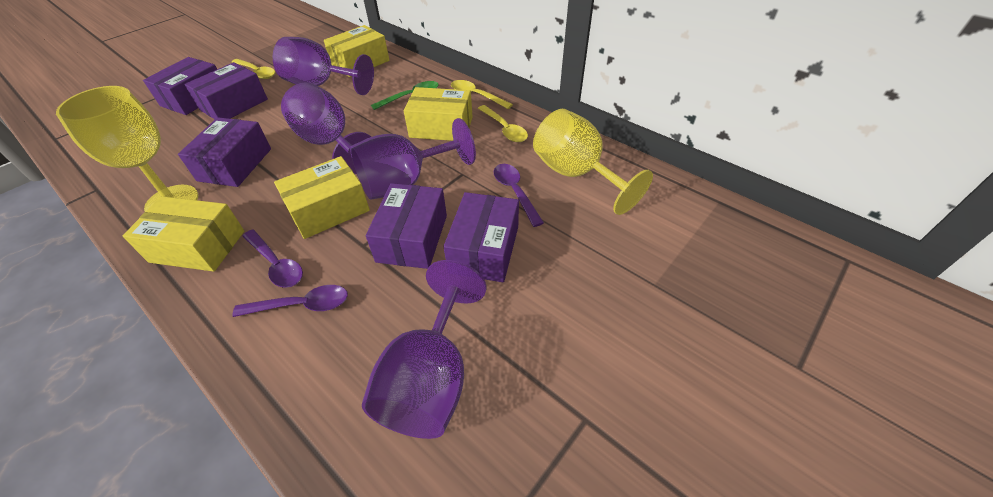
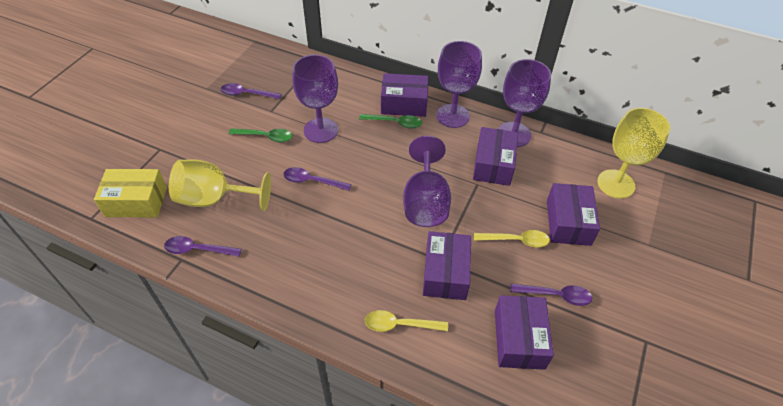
green spoon: [371,81,439,110] = 1 -> [228,128,292,142] [359,114,422,129] = 2
purple spoon: [232,285,348,317] [242,229,303,288] [494,164,544,227] = 3 -> [164,236,242,257] [220,83,282,99] [283,167,352,191] [510,284,592,306] = 4
yellow box: [123,196,244,272] [274,156,370,239] [324,25,389,77] [404,87,473,141] = 4 -> [94,169,167,217] = 1
yellow spoon: [232,59,275,79] [451,80,513,109] [478,105,528,142] = 3 -> [365,310,448,332] [474,230,550,247] = 2

